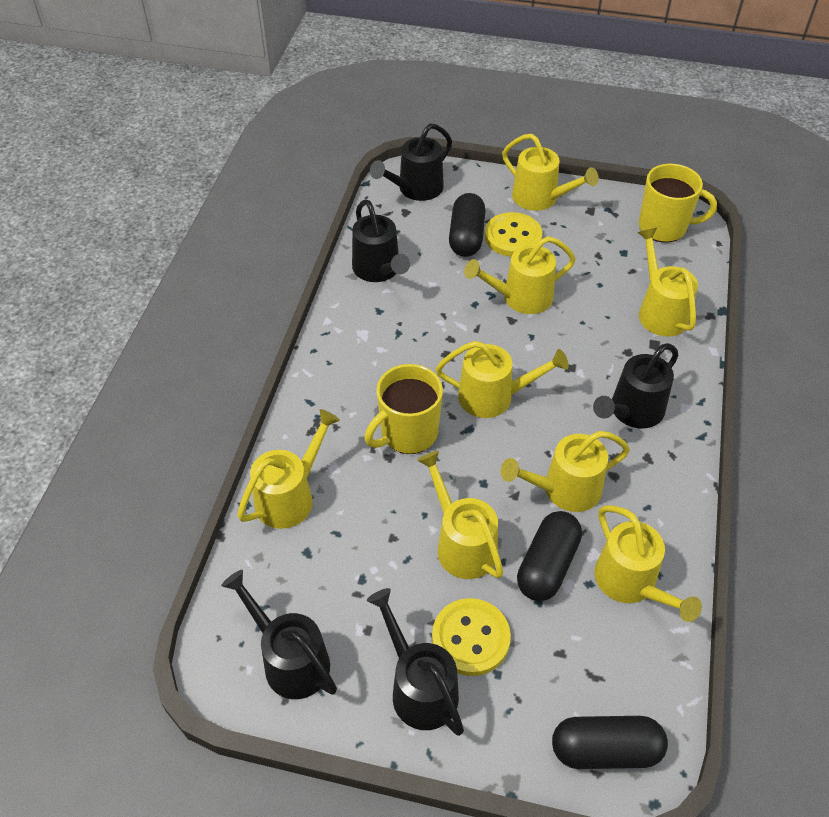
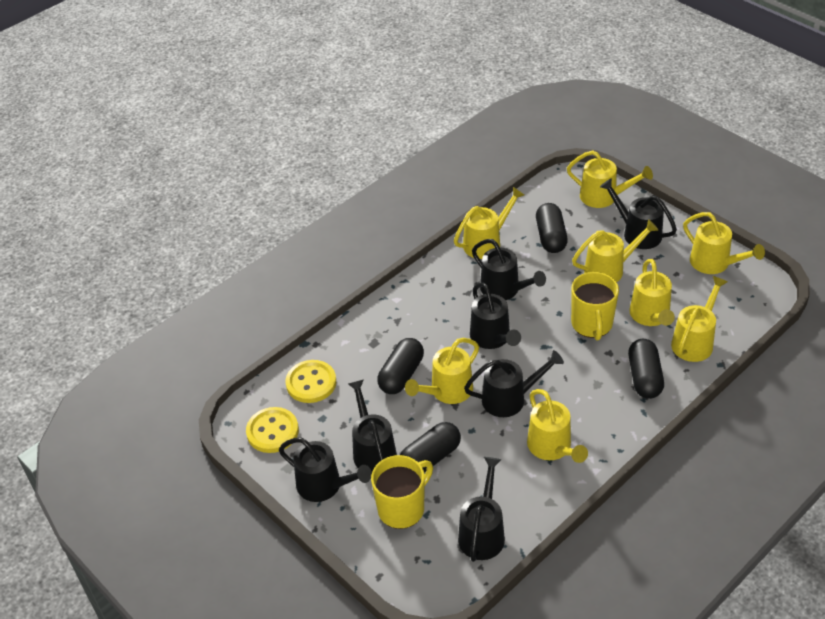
black capsule: [449,193,486,257] [517,511,582,601] [552,716,668,769] = 3 -> [377,338,424,394] [400,422,461,473] [536,203,568,253] [628,339,664,399] = 4
black watering can: [221,570,337,699] [352,199,410,282] [367,588,464,736] [370,123,452,201] [593,343,679,428] = 5 -> [279,438,372,502] [348,379,397,473] [458,457,505,562] [464,350,564,417] [470,282,521,349] [472,239,546,300] [600,178,677,249] = 7

